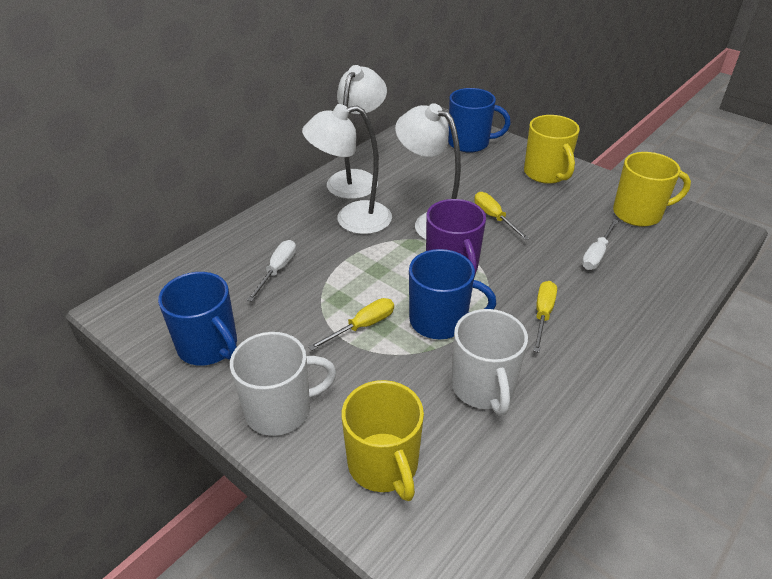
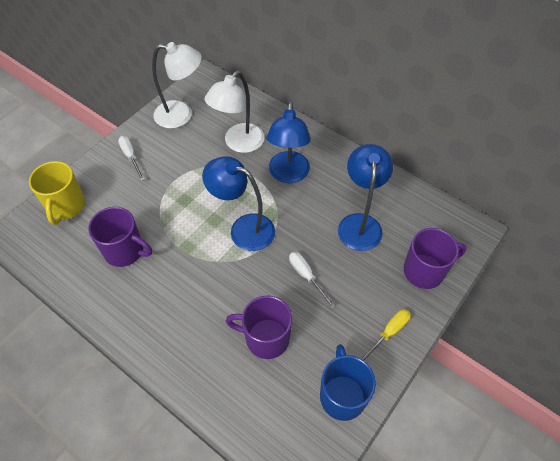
blue lamp: none = 0 -> [202,156,275,251] [267,102,311,183] [338,144,393,251] = 3
blue mug: [158,272,237,366] [409,249,496,339] [448,88,511,153] = 3 -> [320,344,376,421] = 1
purple mug: [426,199,486,274] = 1 -> [88,207,152,267] [226,296,292,359] [404,228,467,289] = 3
white lamp: [302,104,392,234] [327,65,387,199] [395,103,461,240] = 3 -> [152,42,202,129] [205,71,264,153] = 2
white mug: [230,332,337,436] [452,309,528,416] = 2 -> none = 0
yellow mug: [342,380,424,501] [524,115,580,184] [613,152,691,227] = 3 -> [29,161,85,225] = 1
yellow screwdriver: [308,298,394,351] [474,192,529,240] [533,281,557,352] = 3 -> [360,309,411,361] = 1

